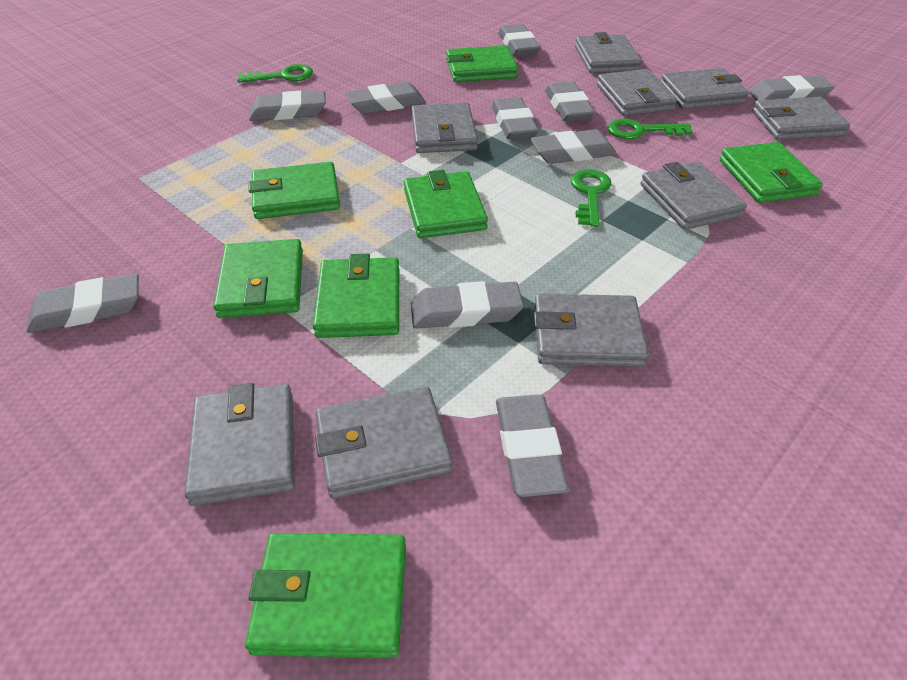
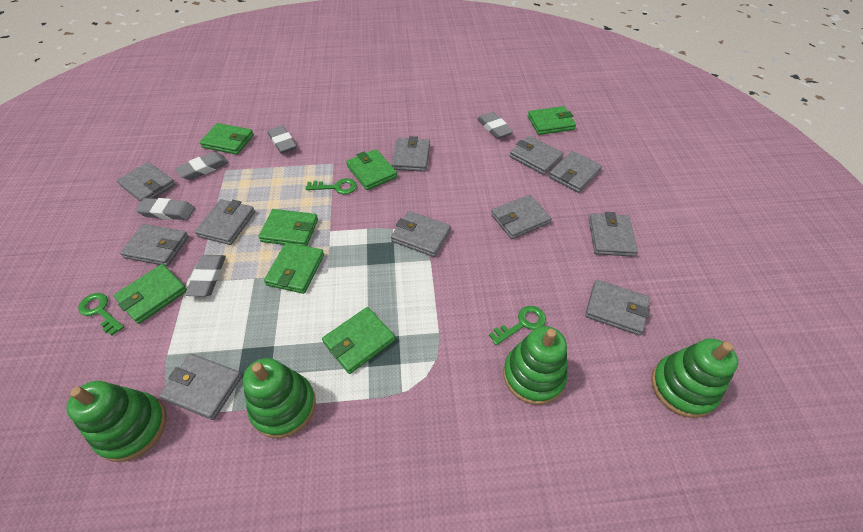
green stacking toy: none = 0 -> [66,381,167,462] [243,358,316,438] [503,326,567,405] [651,338,738,418] = 4
grey eraser: [27,274,139,333] [249,91,326,121] [346,82,426,114] [411,281,524,329] [492,97,539,139] [496,394,569,497] [498,24,540,57] [531,129,617,164] [545,81,595,122] [749,75,834,101] = 10 -> [136,198,195,220] [175,152,229,180] [185,255,226,297] [268,125,297,154] [477,112,514,139] = 5
grey wallet: [184,383,295,506] [315,386,452,499] [411,103,478,153] [534,294,649,367] [575,32,642,73] [597,69,677,116] [641,162,747,230] [661,68,749,109] [752,97,850,140] = 9 -> [117,162,176,202] [120,224,189,266] [159,354,242,420] [195,199,255,245] [391,136,430,172] [391,211,451,257] [491,195,552,239] [509,136,564,175] [549,151,602,193] [585,280,650,336] [589,212,638,257] = 11

